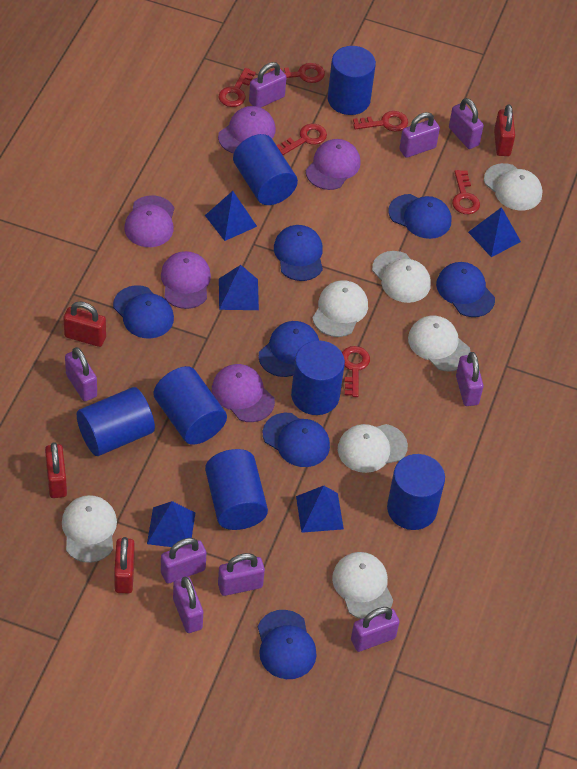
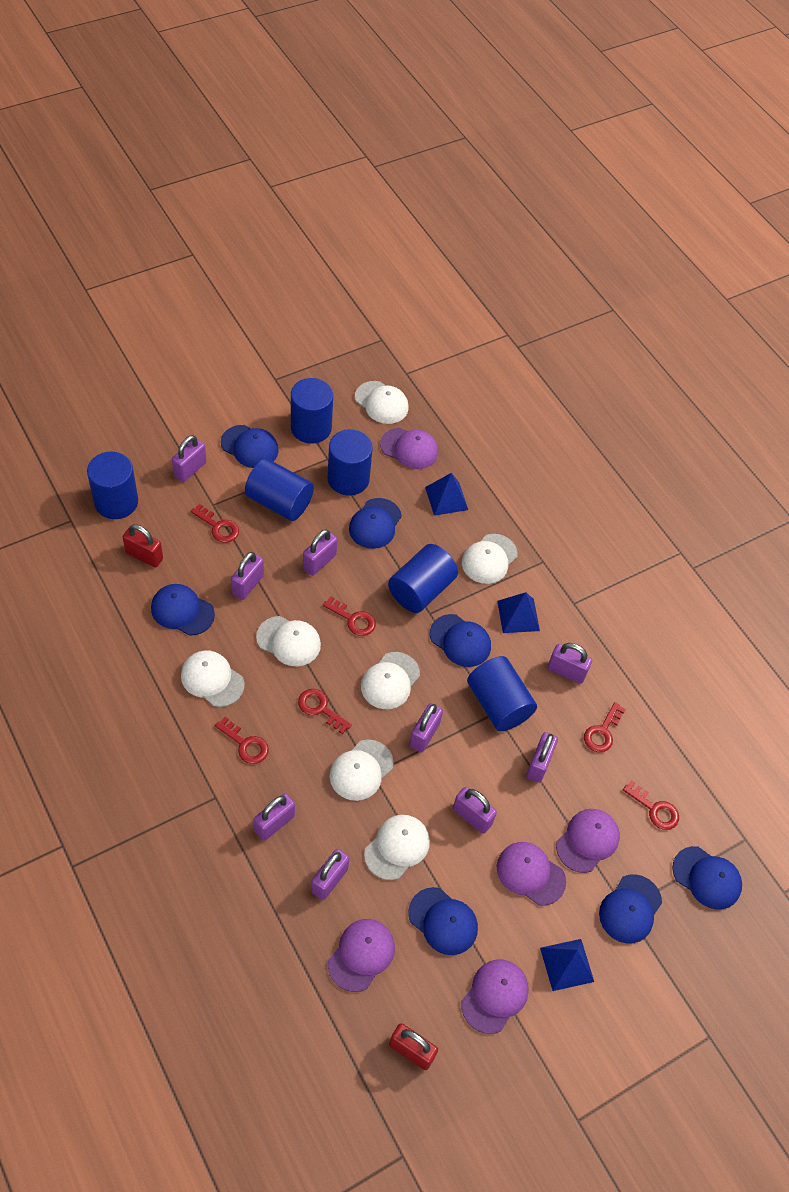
blue cylinder: [77,387,155,456] [154,366,227,445] [205,449,268,530] [233,134,298,205] [291,340,345,415] [328,46,376,115] [387,454,445,530] = 7 -> [87,452,138,519] [245,458,314,521] [291,378,333,444] [327,429,373,496] [388,544,458,613] [467,656,537,731] = 6
blue pyramid: [147,501,195,547] [205,191,257,241] [219,265,259,310] [296,486,344,533] [468,207,521,257] = 5 -> [425,473,468,516] [497,592,540,633] [540,939,594,991] = 3
red padlock: [45,442,67,498] [63,301,106,347] [114,537,135,593] [494,104,515,156] = 4 -> [123,524,163,568] [389,1023,438,1070] = 2

